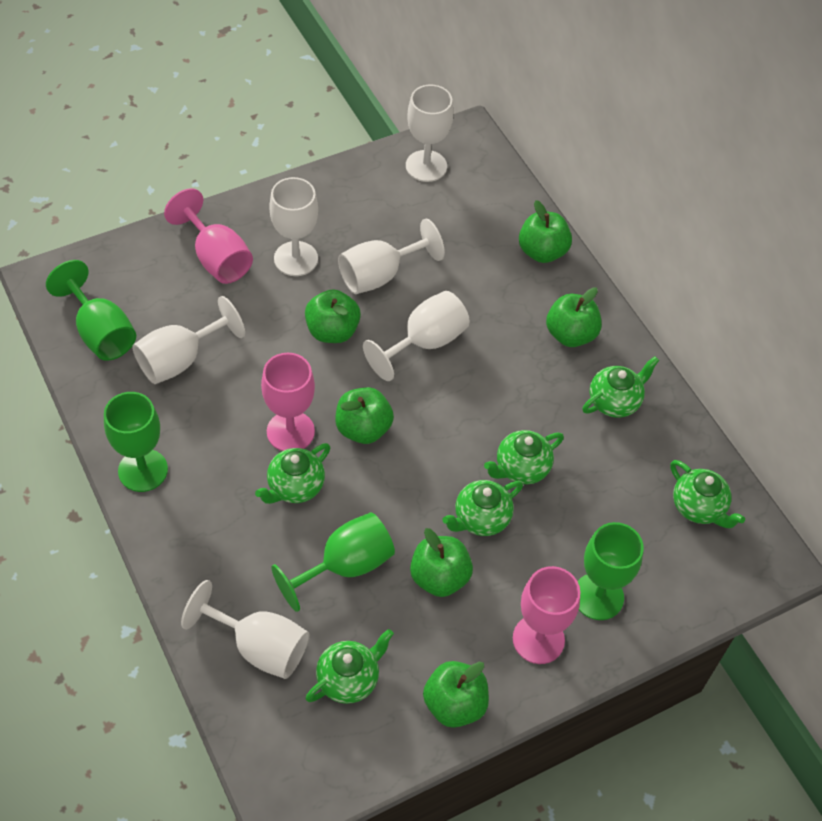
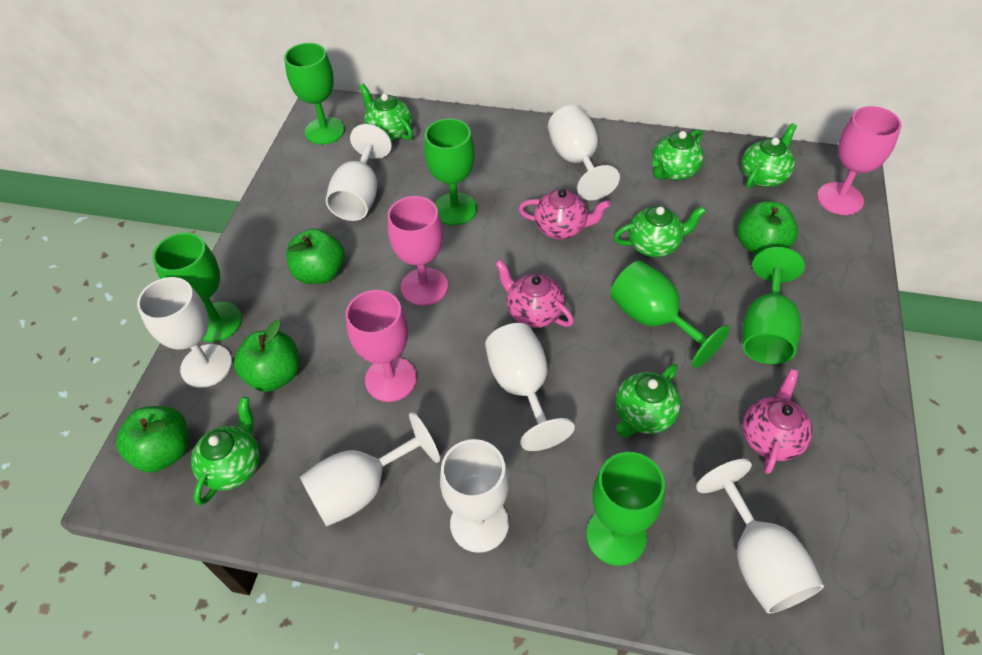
green apple: [305,289,361,343] [335,387,394,444] [410,528,473,597] [423,661,489,728] [519,200,572,263] [546,287,602,347] = 6 -> [116,406,189,473] [234,320,299,392] [286,229,344,284] [737,201,798,255] = 4
green goblet: [46,260,136,361] [104,392,168,492] [271,512,395,612] [578,522,644,620] = 4 -> [152,233,242,342] [284,43,345,145] [424,119,477,225] [586,452,665,566] [610,261,730,368] [742,247,805,364] = 6
pink teapot: none = 0 -> [495,260,574,328] [519,189,610,239] [743,369,812,474] = 3
white goblet: [132,296,245,384] [181,580,309,679] [269,177,318,276] [338,219,445,294] [363,291,470,381] [406,84,453,182] = 6 -> [137,277,232,388] [300,412,440,527] [326,124,392,221] [440,439,509,553] [485,323,575,451] [548,105,620,200] [696,459,824,613] = 7

